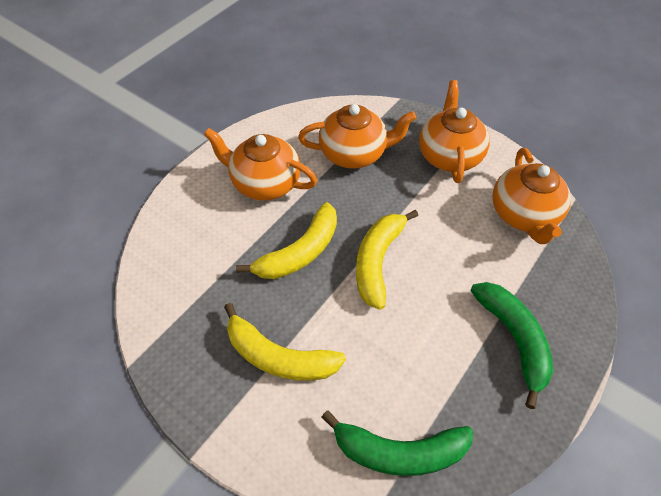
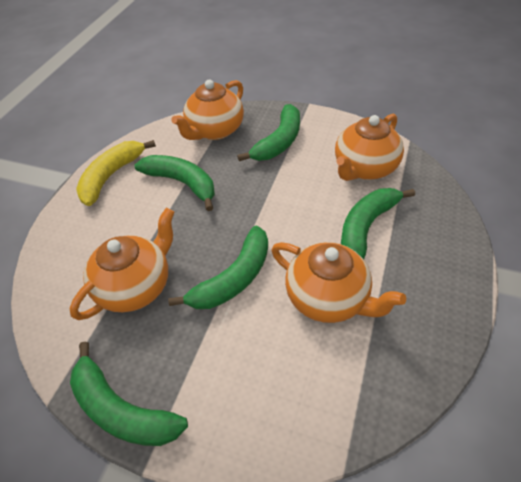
green banana: [321,410,473,476] [470,282,553,409] = 2 -> [70,342,188,446] [135,155,215,211] [168,226,268,309] [237,104,300,161] [341,188,415,259] = 5
yellow banana: [224,303,346,381] [236,202,337,279] [356,210,418,310] = 3 -> [76,140,156,206] = 1

